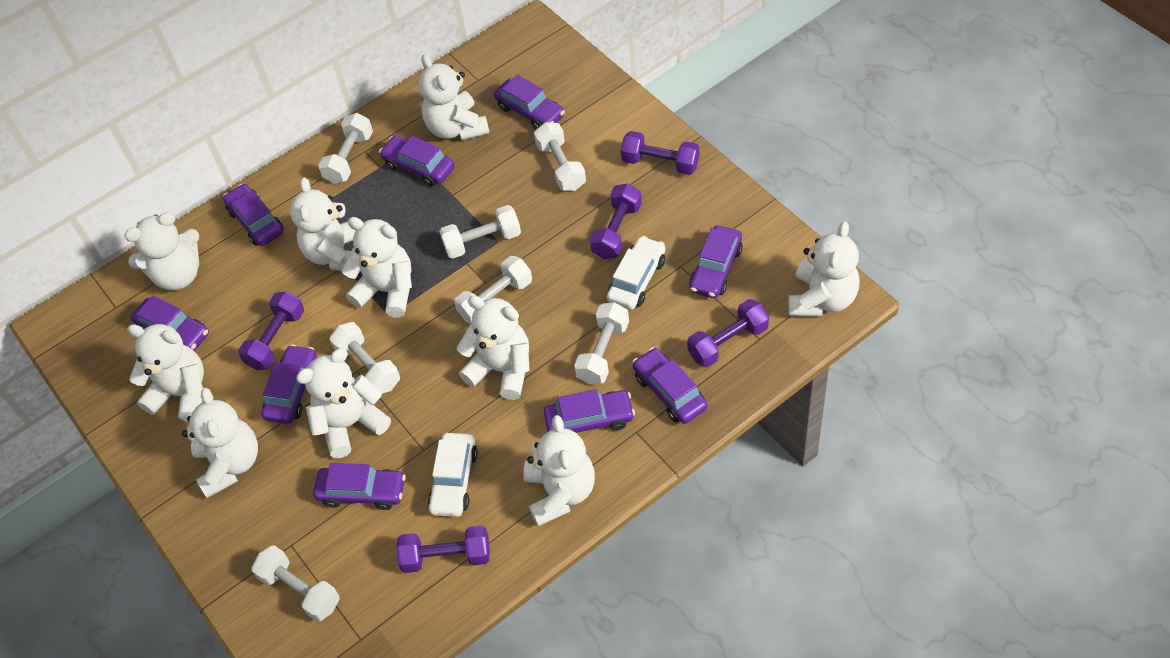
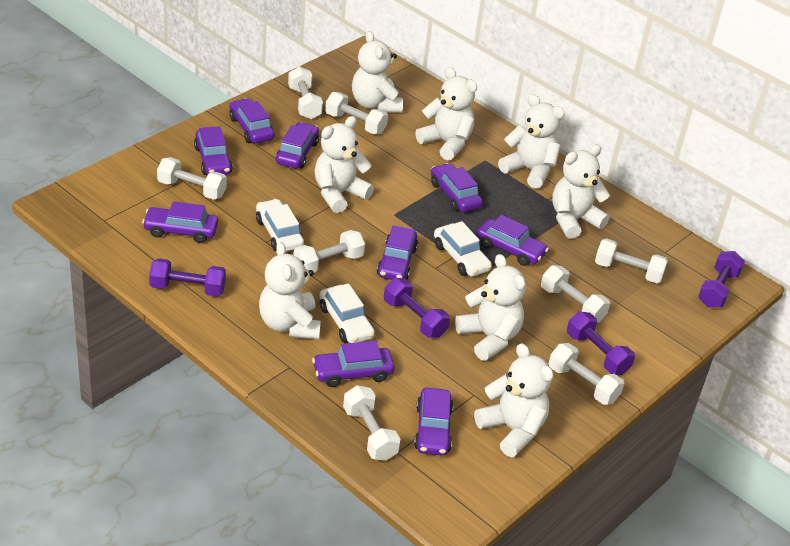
purple dumbbell: [238,292,304,370] [396,526,490,573] [590,183,642,259] [621,131,699,175] [687,299,769,368] = 5 -> [149,258,226,297] [384,278,450,338] [567,312,635,375] [698,251,745,308] = 4
white car: [428,433,478,517] [607,236,665,310] = 2 -> [256,199,304,251] [320,283,375,343] [434,221,492,277] = 3
white dumbbell: [252,545,340,622] [318,113,373,184] [330,322,400,393] [439,205,521,259] [454,256,532,324] [534,122,586,191] [574,302,629,384] = 7 -> [157,157,227,200] [288,66,323,119] [294,230,365,273] [325,92,388,134] [343,385,400,461] [541,265,610,322] [549,343,624,405] [595,238,668,283] = 8
white teddy bear: [124,212,199,290] [127,324,204,422] [182,388,258,498] [290,178,361,272] [296,349,391,458] [342,217,412,317] [419,55,490,140] [457,296,530,400] [524,415,595,526] [788,221,860,317] = 10 -> [259,242,321,339] [314,116,374,213] [352,31,403,113] [415,67,477,160] [455,254,526,361] [474,343,553,457] [498,94,565,189] [552,145,610,239] = 8

